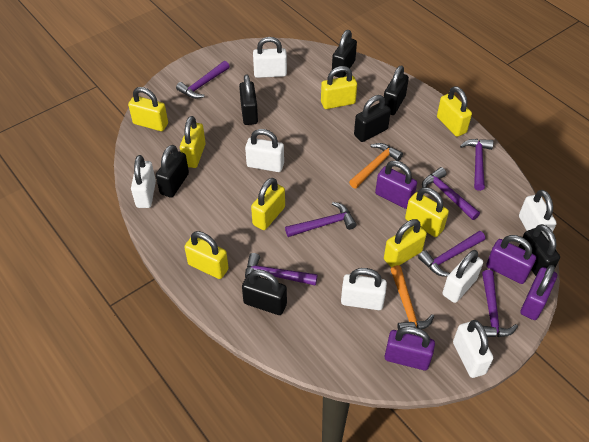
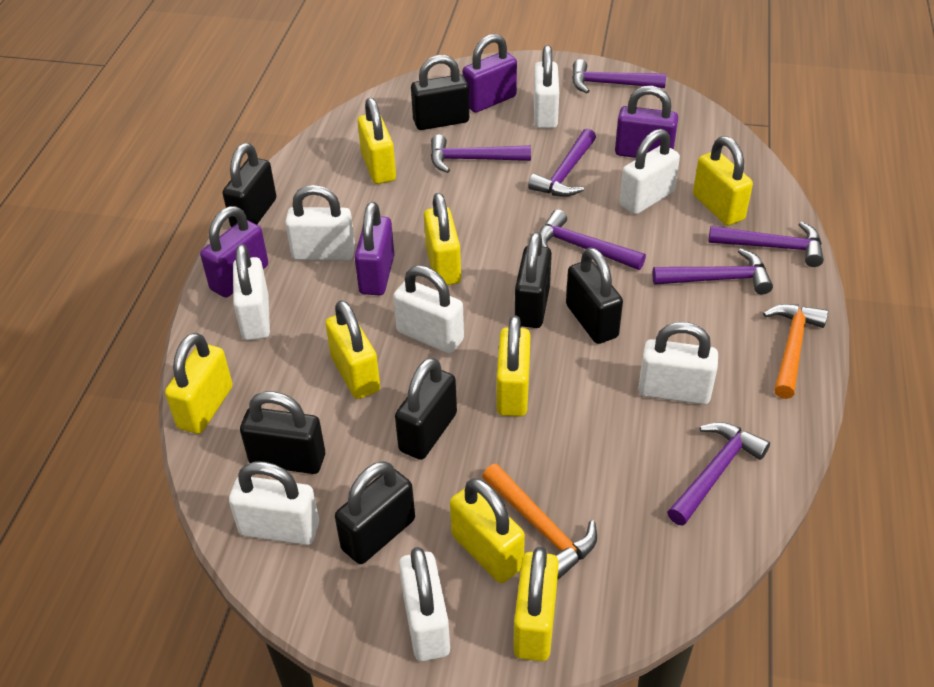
white padlock: [131,155,156,208] [245,129,284,172] [253,37,287,78] [341,268,387,310] [442,250,483,303] [453,320,493,378] [519,190,556,241] = 7 -> [229,462,319,545] [233,244,270,340] [285,185,355,261] [393,265,464,354] [399,547,450,661] [534,45,559,129] [619,129,680,215] [638,322,718,405] = 8

